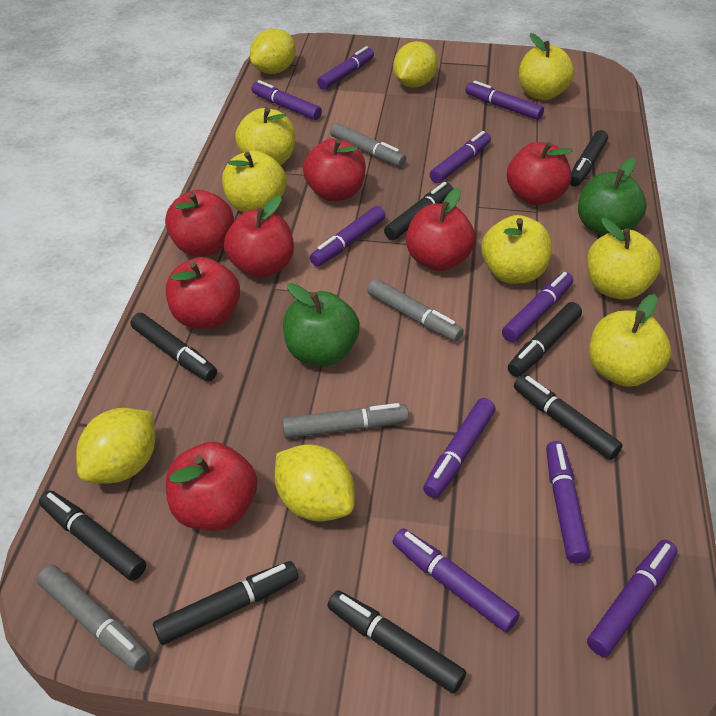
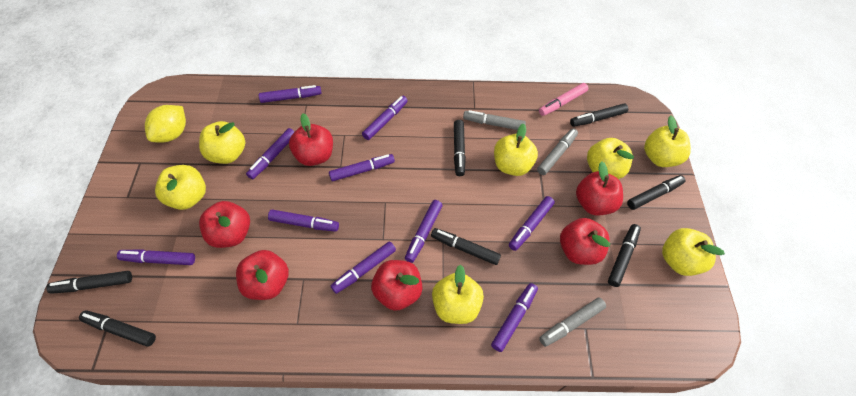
black marker: [39,491,146,581] [131,313,217,382] [153,561,298,645] [327,591,466,693] [384,182,453,240] [508,302,582,377] [514,375,623,460] [570,130,608,186] = 8 -> [46,271,132,294] [79,310,156,347] [431,228,501,265] [454,120,466,176] [570,103,628,127] [608,224,641,287] [627,175,685,210] = 7
green apple: [283,283,360,366] [578,158,647,236] = 2 -> none = 0
grey marker: [37,565,150,671] [282,403,409,438] [330,123,406,167] [367,279,464,342] = 4 -> [463,110,526,130] [537,129,578,175] [539,298,606,347] = 3
pink marker: none = 0 -> [539,83,588,116] = 1
red apple: [165,190,234,256] [166,257,240,329] [166,442,257,531] [224,196,294,278] [303,139,366,202] [406,188,476,271] [507,142,573,205] = 7 -> [199,201,250,248] [236,250,289,300] [289,113,333,166] [371,260,423,311] [560,218,610,265] [576,161,623,215] = 6
yellow apple: [222,150,286,212] [235,107,296,165] [481,215,552,284] [519,33,574,100] [587,218,661,300] [589,294,671,387] = 6 -> [155,165,206,210] [199,121,245,164] [432,265,484,324] [494,124,538,176] [587,138,634,179] [644,115,691,167] [662,228,725,276] = 7
yellow lemon: [76,408,155,484] [250,29,296,74] [275,444,355,522] [393,41,438,88] = 4 -> [145,105,186,143] = 1

